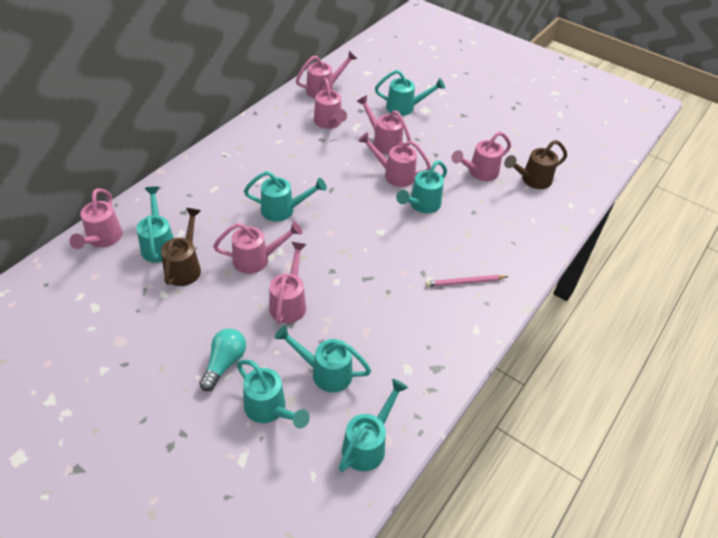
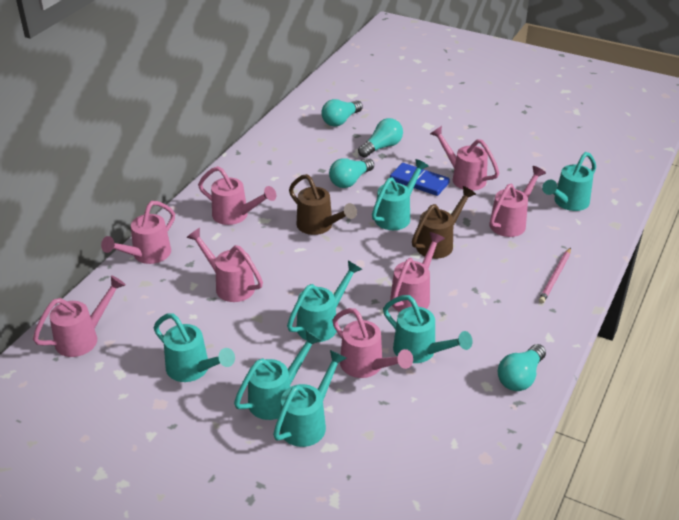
blue domino: none = 0 -> [390,163,450,196] = 1
turquoise light bulb: [199,328,246,391] = 1 -> [321,99,363,127] [329,158,374,188] [358,118,403,158] [498,344,546,391] = 4

